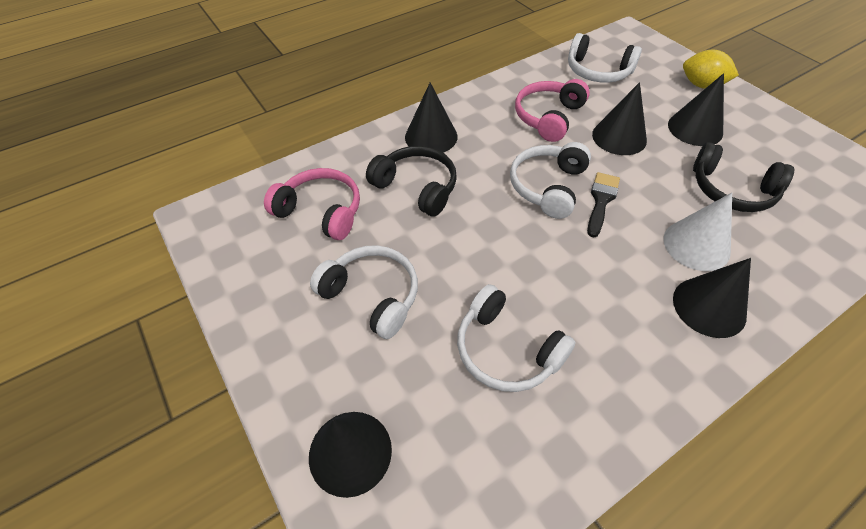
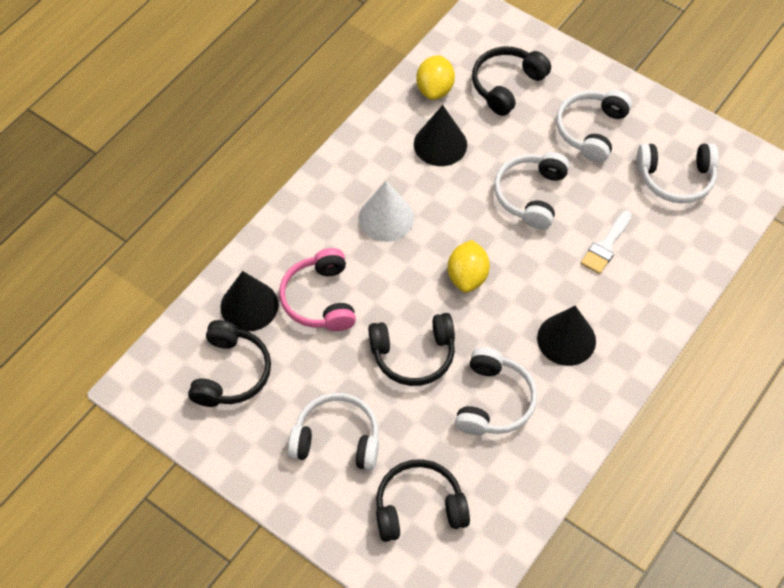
black brush: [587,172,620,237] = 1 -> none = 0
black cone: [309,412,392,498] [405,83,457,153] [592,82,647,155] [668,73,724,146] [673,258,751,338] = 5 -> [221,271,279,331] [414,105,467,166] [537,306,596,366] = 3
black headphones: [366,146,457,217] [693,142,794,212] = 2 -> [188,320,271,407] [368,313,455,386] [376,459,470,542] [472,46,551,116] = 4
pink headphones: [264,168,360,240] [515,79,590,142] = 2 -> [279,248,356,331] = 1
white brush: none = 0 -> [581,211,632,274] = 1
white headphones: [310,245,418,339] [457,284,575,392] [510,142,591,219] [568,33,642,83] = 4 -> [288,393,379,470] [455,347,537,435] [494,152,570,229] [556,90,632,163] [637,143,719,203] = 5
yellow lemon: [683,50,739,89] = 1 -> [416,55,455,100] [447,240,490,293] = 2

